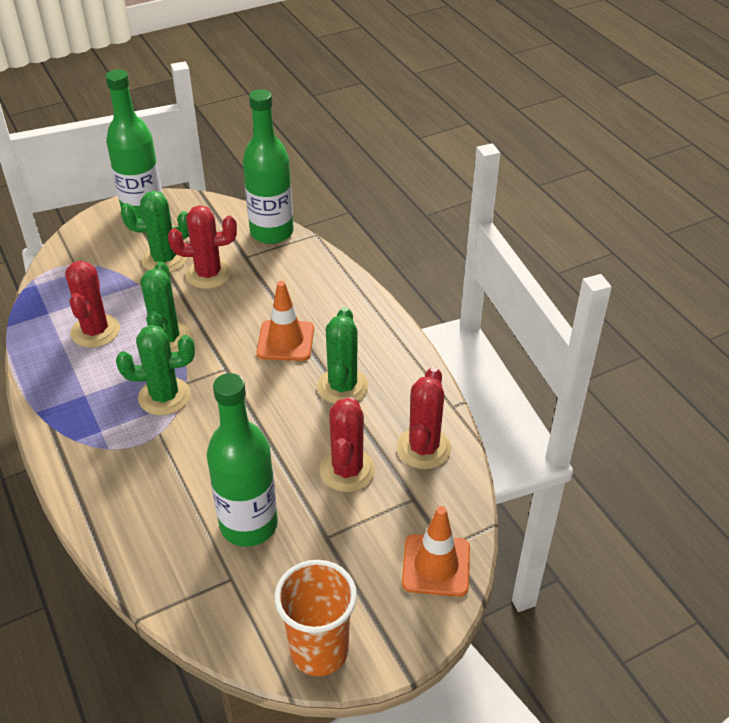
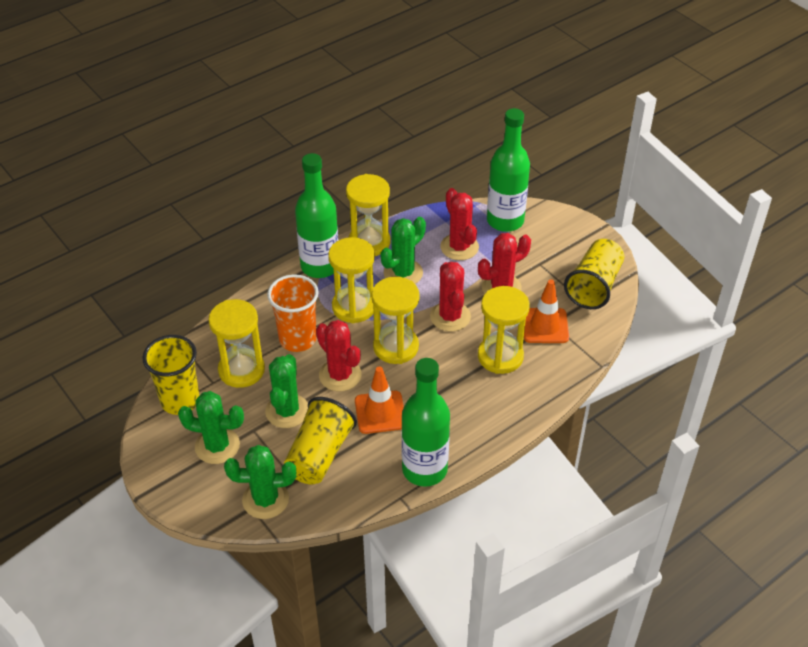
yellow cup: none = 0 -> [142,335,200,415] [284,397,357,485] [564,239,624,309] = 3
yellow hourglass: none = 0 -> [208,299,265,388] [328,237,375,323] [346,174,390,256] [372,277,420,364] [478,286,530,374] = 5

